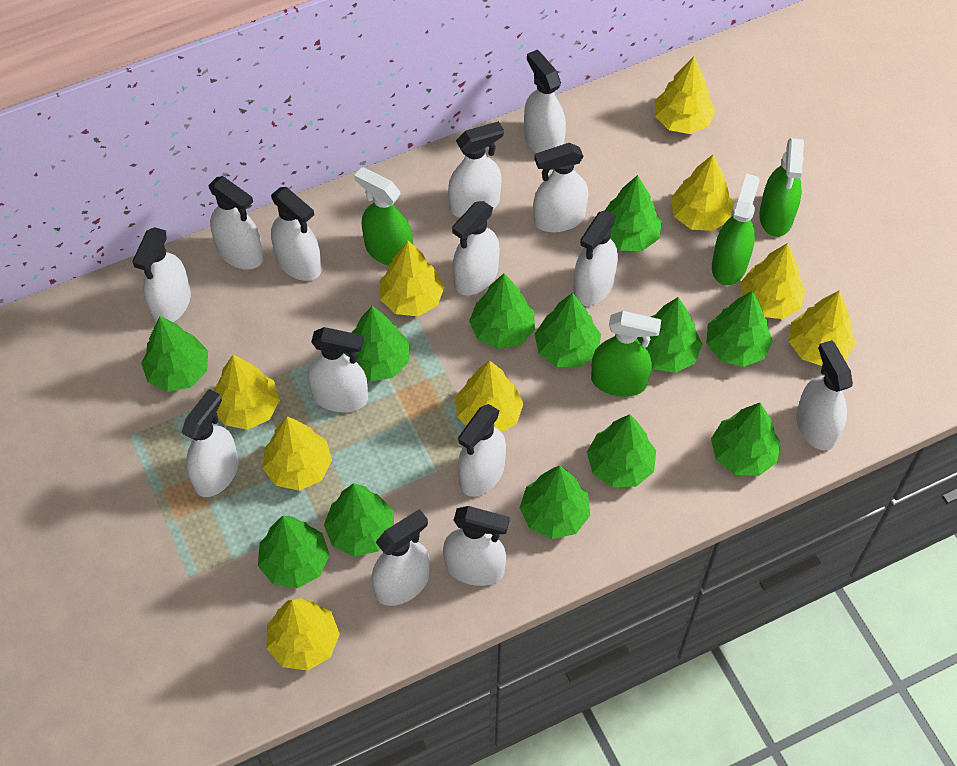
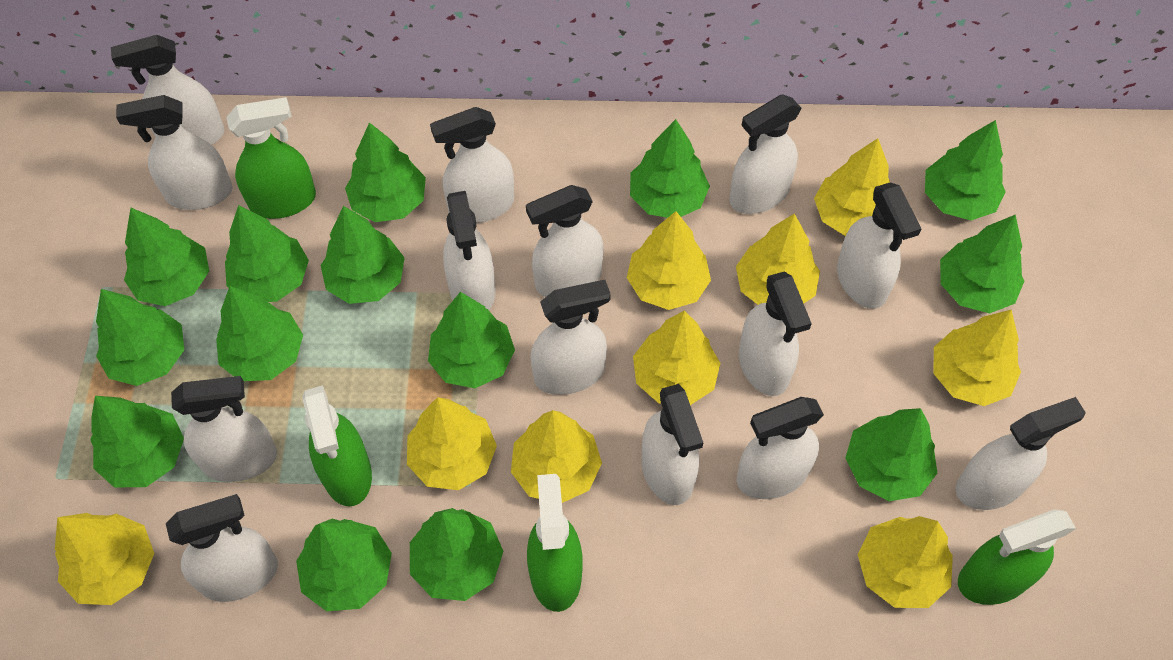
green tree: [141,316,208,392] [258,516,330,588] [324,483,394,557] [344,306,409,381] [469,273,535,349] [520,466,590,539] [535,293,601,367] [587,414,656,487] [605,175,662,251] [637,297,702,373] [706,291,773,367] [711,403,780,476] = 12 -> [90,396,184,488] [96,289,184,386] [124,208,209,306] [216,286,303,381] [225,205,309,302] [296,519,392,611] [321,206,405,304] [345,122,426,222] [410,508,503,601] [428,292,515,388] [630,119,710,218] [845,408,937,501] [925,120,1006,220] [940,215,1024,313] = 14

